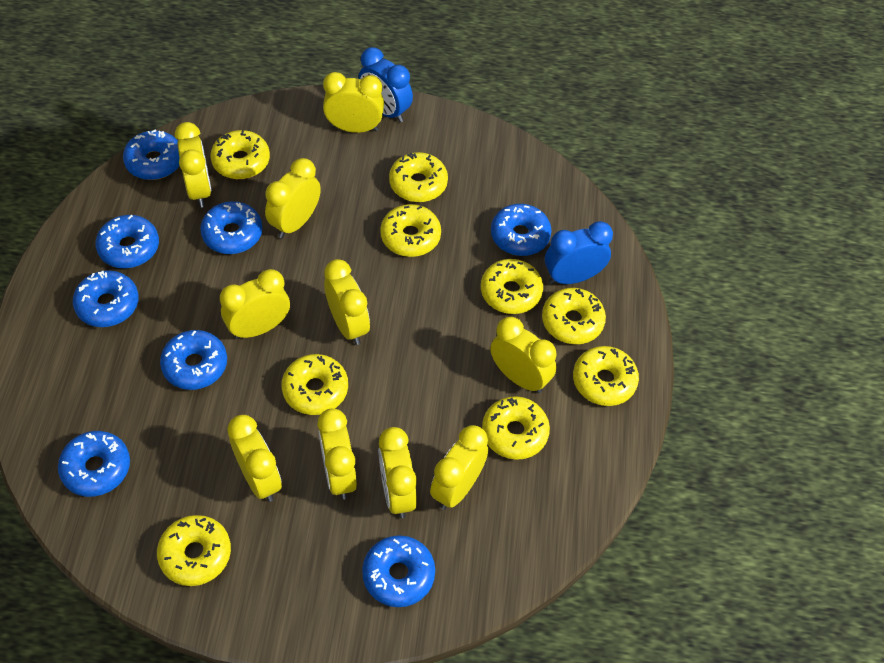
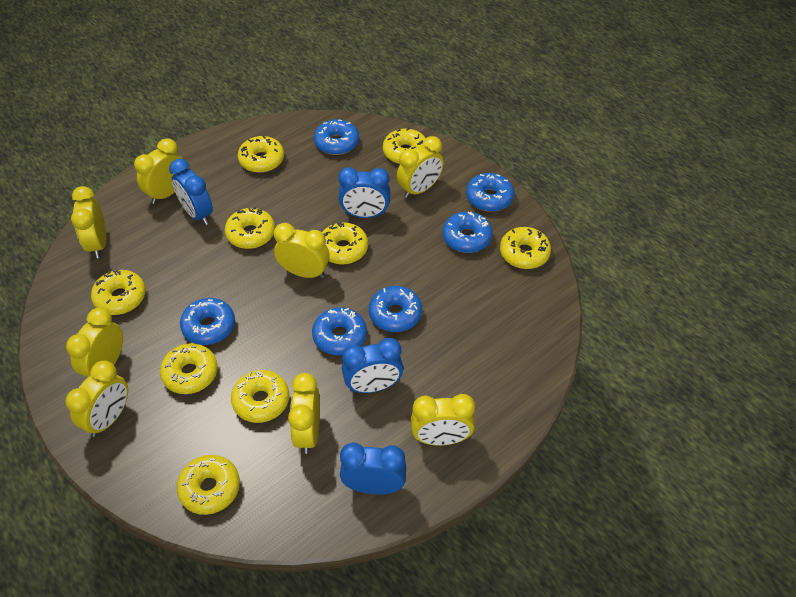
blue clock: [358,47,413,123] [545,221,613,284] = 2 -> [169,159,213,225] [338,167,390,218] [340,443,406,495] [342,338,403,393] = 4
blue donut: [58,431,130,497] [73,270,139,327] [96,215,159,268] [123,129,180,180] [160,330,227,390] [200,201,263,254] [362,535,435,607] [491,204,552,256] = 8 -> [180,298,235,345] [312,307,367,355] [314,119,359,155] [369,286,422,332] [442,212,493,253] [466,173,514,212] = 6
yellow clock: [175,122,211,207] [220,269,290,339] [227,415,282,502] [265,158,321,238] [318,409,357,500] [323,72,384,133] [324,259,370,345] [378,427,417,518] [430,425,488,510] [490,317,557,393] = 10 -> [65,361,128,437] [66,308,123,377] [71,186,106,258] [134,138,182,204] [274,223,330,278] [288,373,320,454] [397,136,444,198] [411,394,475,445] = 8

